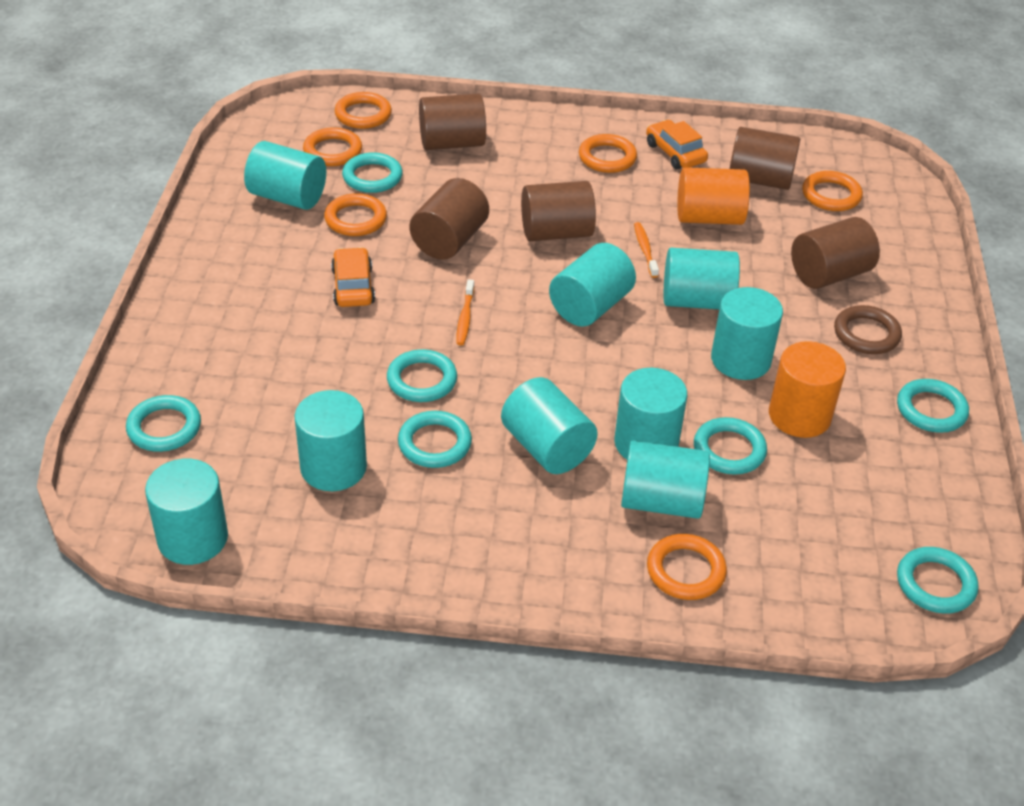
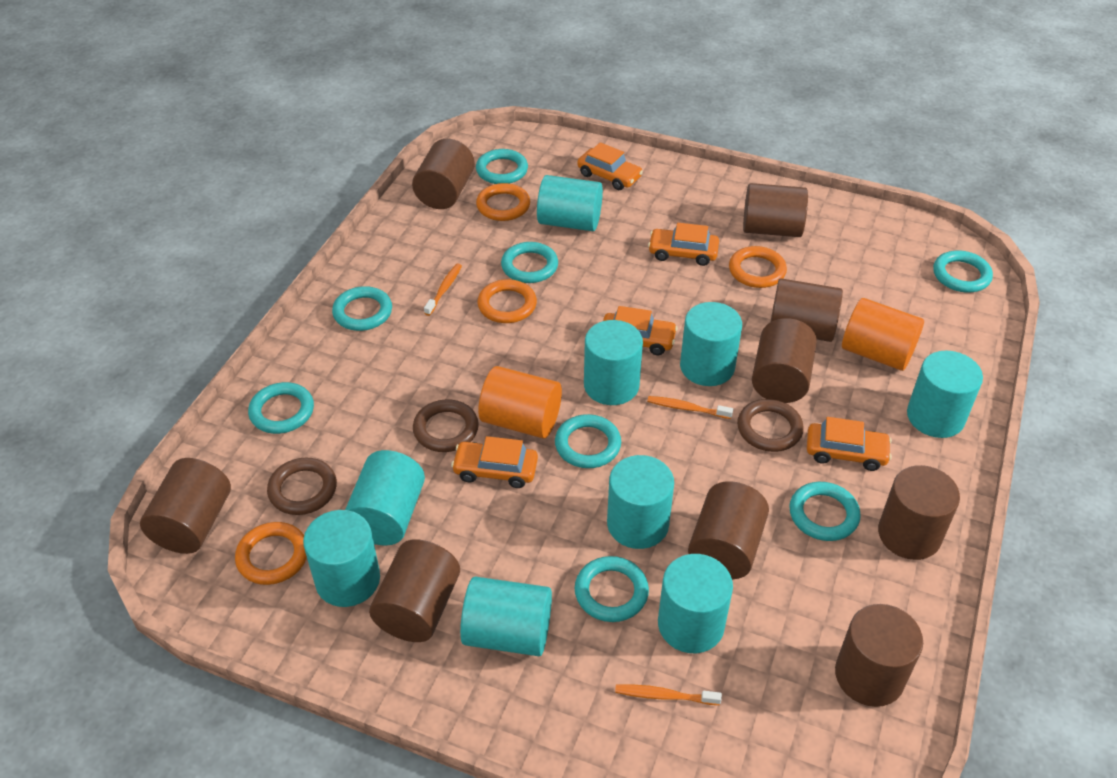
brown cylinder: [409,178,489,260] [419,93,486,150] [521,181,596,241] [730,127,800,190] [791,217,880,289] = 5 -> [140,458,231,554] [369,539,460,642] [412,139,475,209] [688,481,769,579] [743,183,808,237] [752,318,817,403] [771,278,843,342] [835,604,923,707] [878,465,960,560] = 9
brown ring: [834,305,902,354] = 1 -> [267,458,337,515] [413,399,479,452] [737,399,804,452] = 3
orange car: [331,247,375,307] [646,120,708,170] = 2 -> [451,436,538,488] [577,142,643,190] [603,306,678,355] [648,223,719,266] [807,417,892,471] = 5
orange ring: [303,127,362,166] [324,193,387,236] [335,92,392,129] [579,134,637,173] [647,534,727,600] [802,171,863,211] = 6 -> [235,522,307,585] [476,183,530,221] [477,279,537,323] [729,246,787,288] = 4
orange toothbrush: [457,279,474,346] [634,222,659,278] = 2 -> [424,263,462,316] [615,684,722,705] [647,396,733,419] = 3
turquoise ring: [126,395,201,452] [342,152,403,193] [387,349,457,402] [398,411,472,468] [694,417,767,475] [897,379,969,433] [897,547,978,614] = 7 -> [248,382,314,434] [332,286,392,331] [476,149,528,184] [501,242,558,283] [555,414,621,468] [574,556,649,622] [789,482,861,541] [933,250,993,292] = 8

